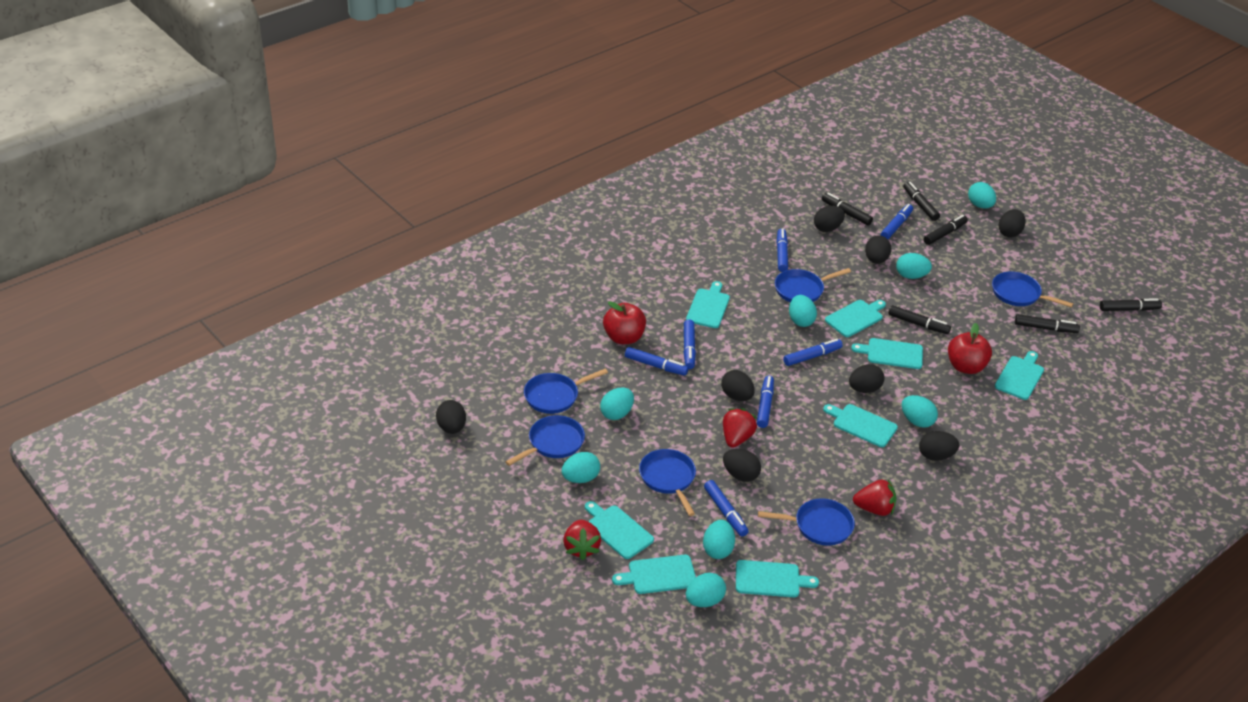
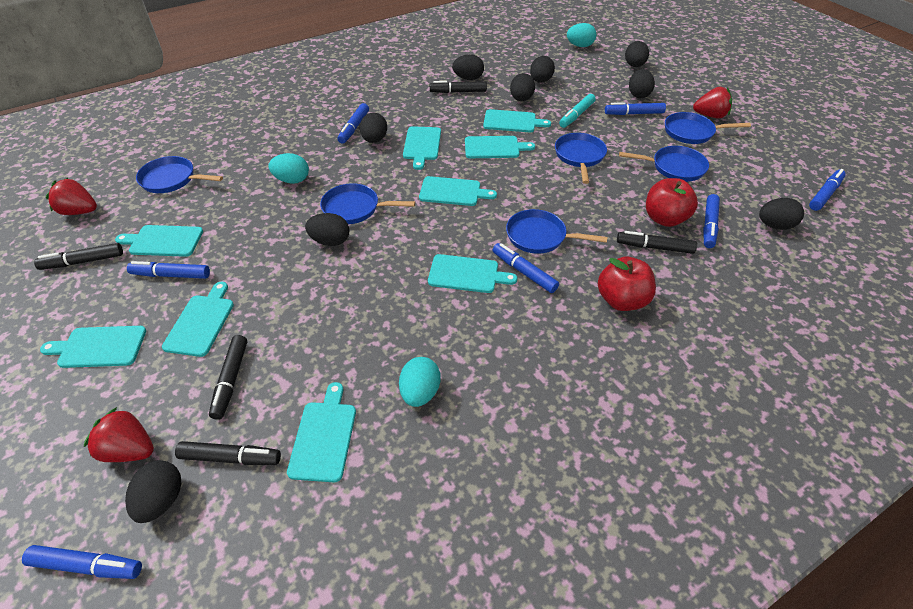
black egg: [436,400,466,434] [721,370,755,401] [723,449,761,482] [814,206,845,232] [849,364,885,393] [865,235,891,264] [919,431,959,461] [998,209,1026,238] = 8 -> [125,460,181,523] [305,213,349,246] [360,112,387,143] [452,54,484,80] [510,73,535,101] [530,56,555,83] [625,41,649,67] [629,69,655,98] [759,198,804,230] = 9
black marker: [822,193,873,225] [888,305,951,334] [903,182,940,221] [924,215,968,245] [1015,314,1080,333] [1100,298,1162,311] = 6 -> [34,243,123,270] [175,441,281,465] [209,335,247,420] [430,81,487,93] [617,231,697,254] = 5
turquoise cutting board: [585,501,654,559] [612,555,696,594] [686,281,730,328] [736,560,819,597] [823,404,898,447] [825,300,886,337] [851,338,923,369] [995,351,1044,400] = 8 -> [40,326,146,368] [115,225,203,257] [162,282,234,357] [287,382,356,482] [403,126,441,170] [419,176,497,206] [428,254,517,293] [465,136,535,158] [483,109,551,132] = 9
turquoise egg: [562,452,600,483] [600,387,634,420] [686,573,726,607] [703,520,735,559] [789,295,817,327] [896,253,932,279] [902,395,938,428] [968,182,996,209] = 8 -> [268,153,309,184] [399,357,440,407] [567,23,596,47] = 3
turquoise marker: none = 0 -> [559,94,596,128] = 1

